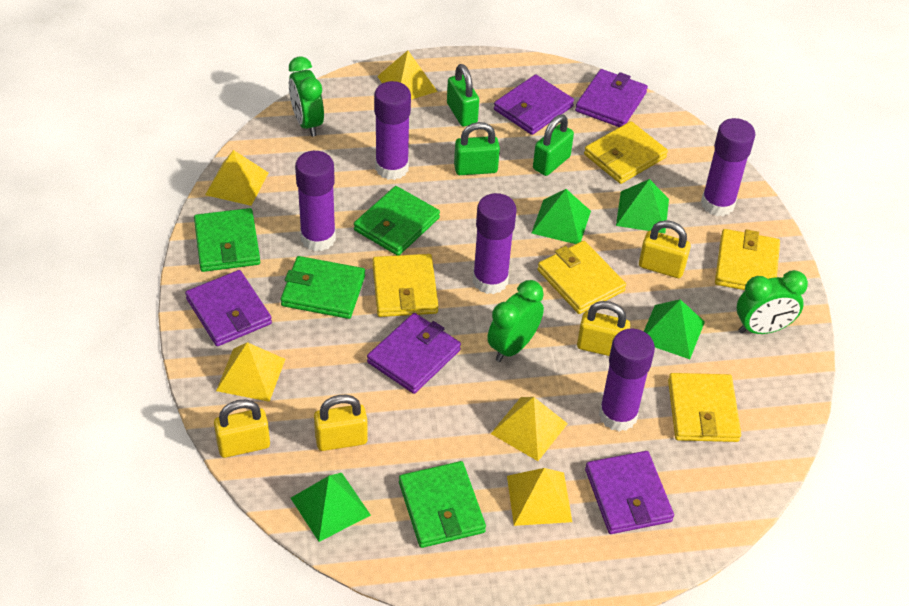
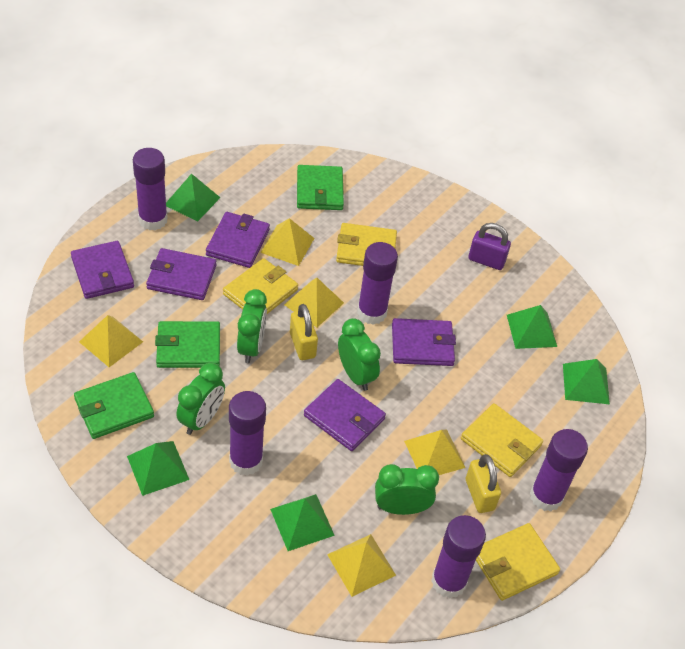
green clock: [289,57,324,137] [487,280,544,362] [737,270,808,334] = 3 -> [176,363,225,435] [237,289,267,363] [338,318,381,391] [375,464,439,515] = 4
green padlock: [447,64,479,127] [454,122,500,175] [533,115,574,176] = 3 -> none = 0
green pyramid: [291,473,371,542] [532,189,591,244] [616,179,669,233] [644,299,705,359] = 4 -> [127,441,190,496] [166,174,220,222] [270,494,335,551] [507,305,557,349] [563,359,610,404] = 5
green wallet: [194,208,260,272] [281,256,365,319] [354,186,440,255] [399,461,486,548] = 4 -> [74,372,154,439] [155,321,220,368] [297,165,344,210] = 3
purple padlock: none = 0 -> [468,223,511,270] = 1
yellow padlock: [214,399,270,458] [314,395,368,451] [577,301,630,356] [639,220,691,278] = 4 -> [290,304,318,360] [466,454,501,513] = 2
yellow wallet: [372,254,439,317] [537,241,626,314] [584,121,668,184] [668,373,741,442] [715,229,780,290] = 5 -> [223,258,298,314] [336,223,397,266] [461,403,543,477] [476,523,560,601] = 4

